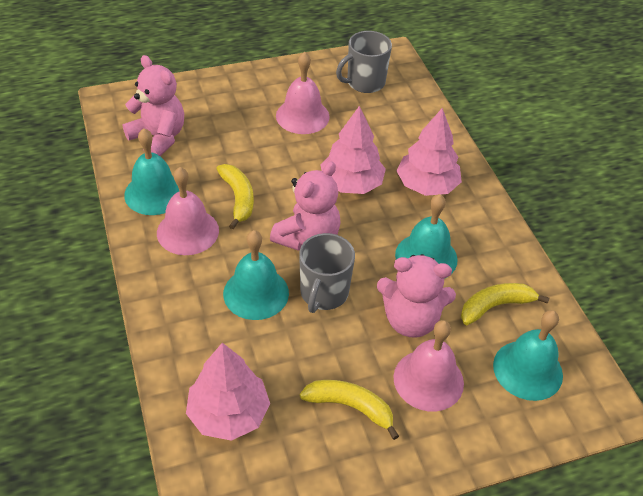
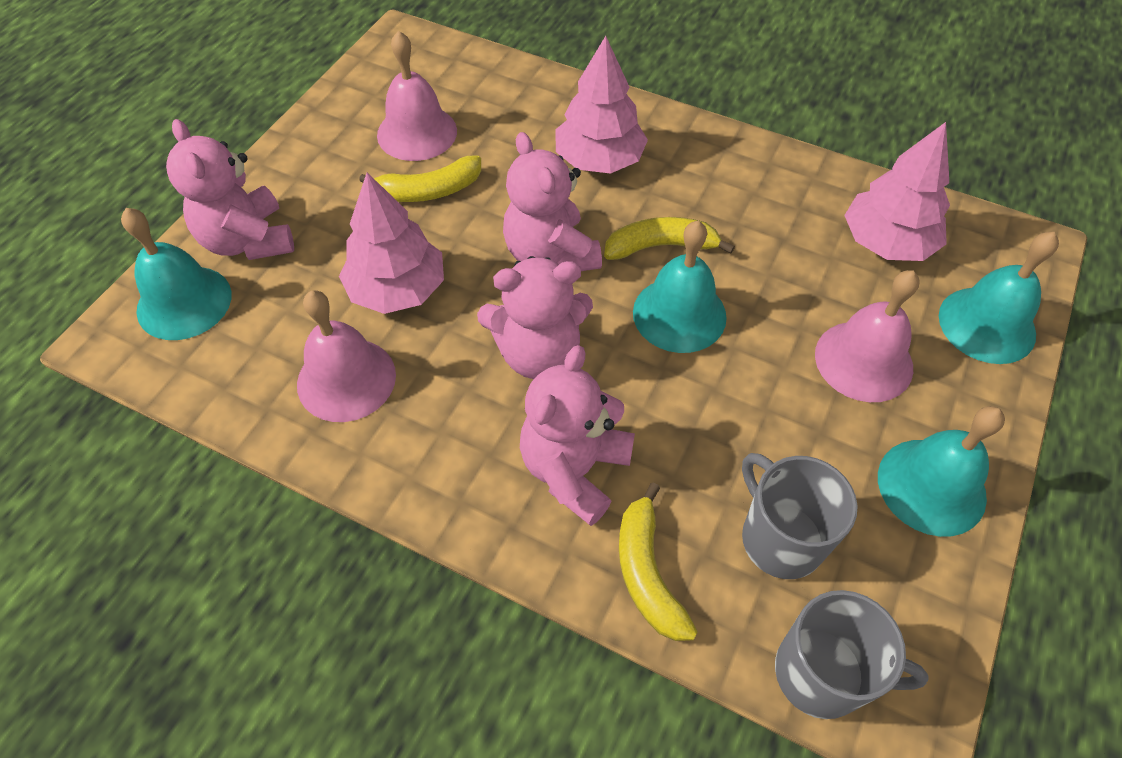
pink teddy bear: [123,55,184,156] [270,161,341,251] [377,254,456,338] = 3 -> [166,119,294,260] [477,256,593,379] [503,132,602,271] [520,345,635,526] = 4

